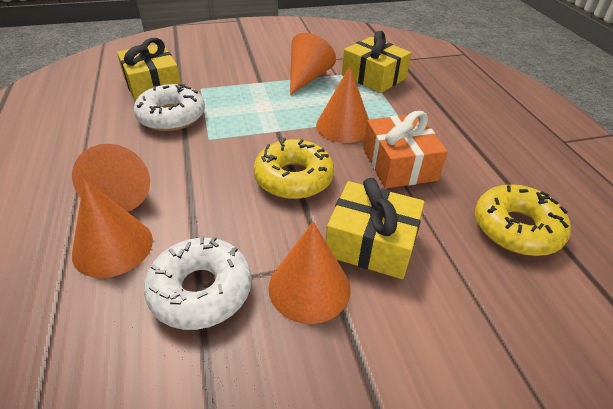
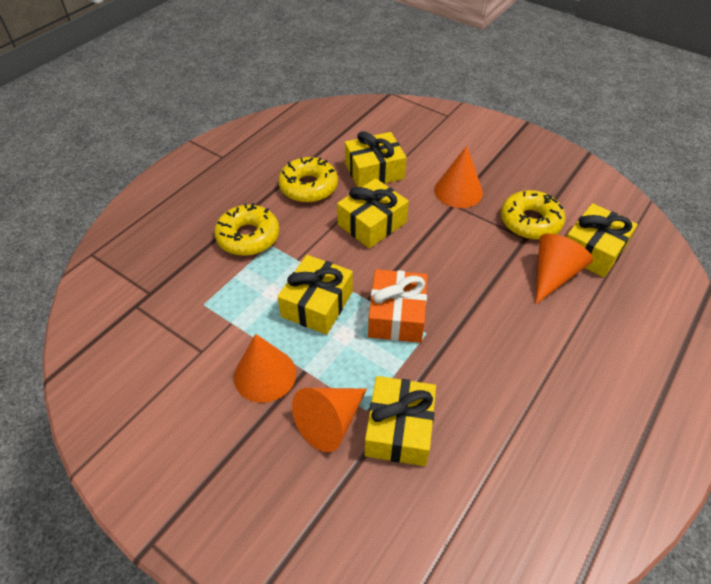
orange cone: [72,144,150,212] [72,179,153,278] [269,221,351,324] [290,33,336,95] [316,66,369,143] = 5 -> [234,334,296,403] [292,388,367,452] [434,146,483,208] [536,234,593,304] = 4
white donut: [134,84,205,131] [144,236,251,330] = 2 -> none = 0
yellow donut: [253,138,334,199] [475,185,571,256] = 2 -> [214,203,279,256] [278,157,338,203] [501,190,565,240] = 3
yellow gift: [117,38,181,101] [326,178,424,279] [342,31,411,93] = 3 -> [278,255,353,335] [337,178,409,248] [345,131,407,187] [365,376,436,466] [566,203,638,277] = 5

